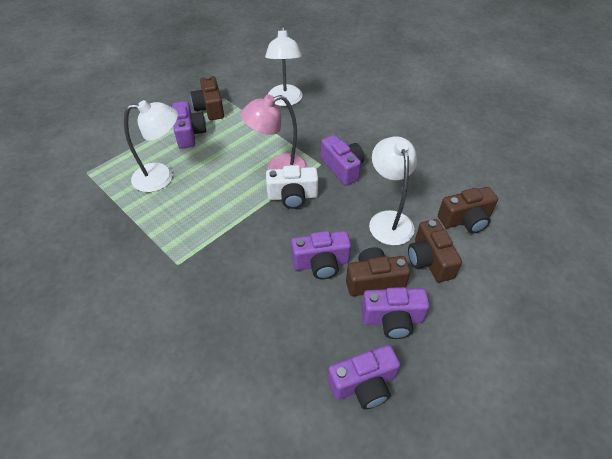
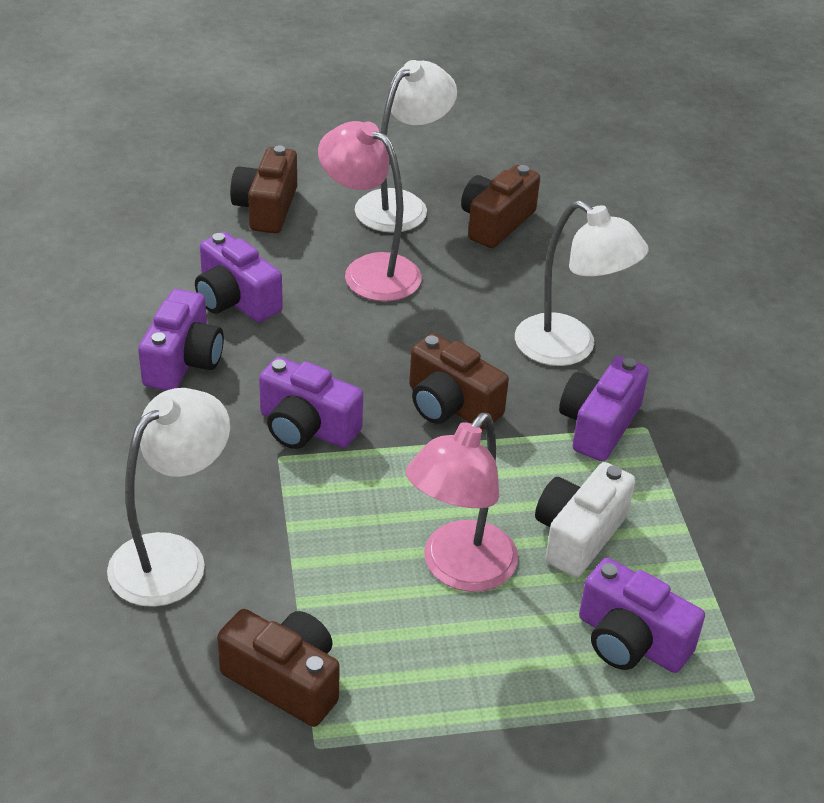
pink lamp: [241,94,308,170] = 1 -> [318,121,422,302] [406,413,518,592] = 2

